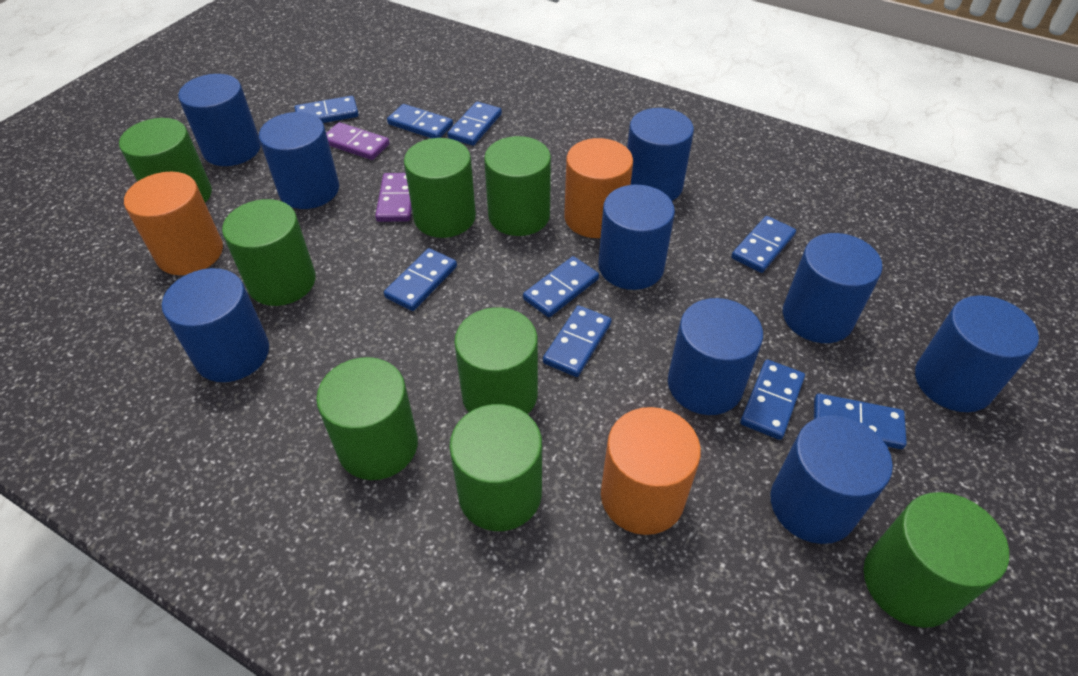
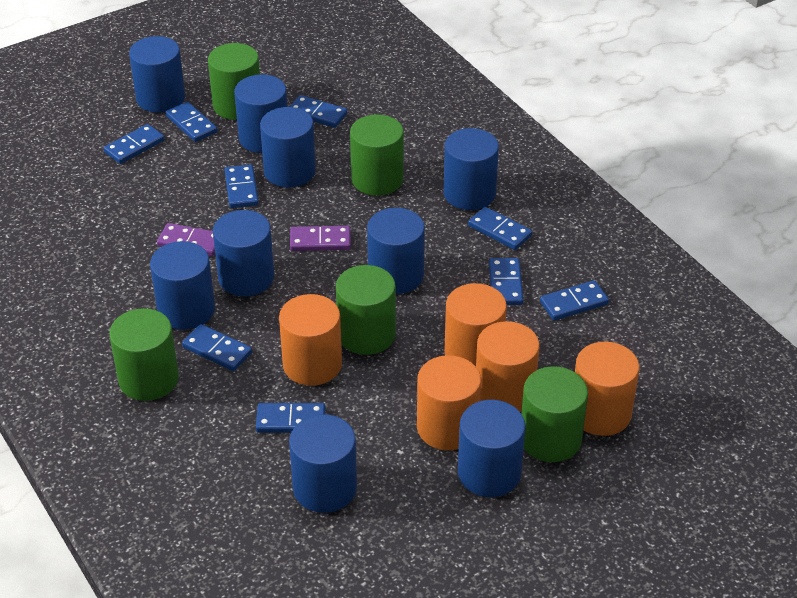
green cylinder: [119,118,212,203] [222,199,316,306] [316,357,418,480] [404,138,476,238] [449,404,542,531] [454,307,538,414] [484,136,551,236] [864,492,1009,628] = 8 -> [109,308,179,401] [208,43,260,120] [336,265,396,355] [350,115,404,196] [521,366,588,462] = 5
orange cylinder: [124,172,223,275] [565,138,633,238] [601,407,701,535] = 3 -> [279,294,342,386] [417,355,481,450] [444,283,507,366] [476,321,540,412] [575,342,640,436] = 5

